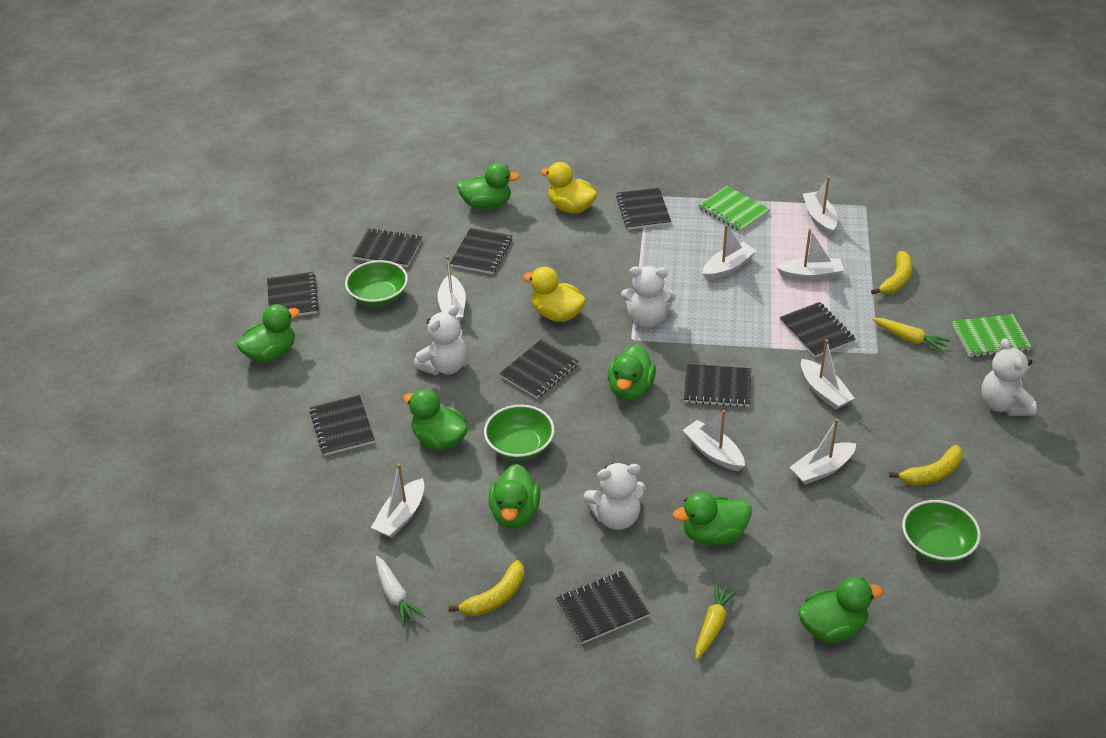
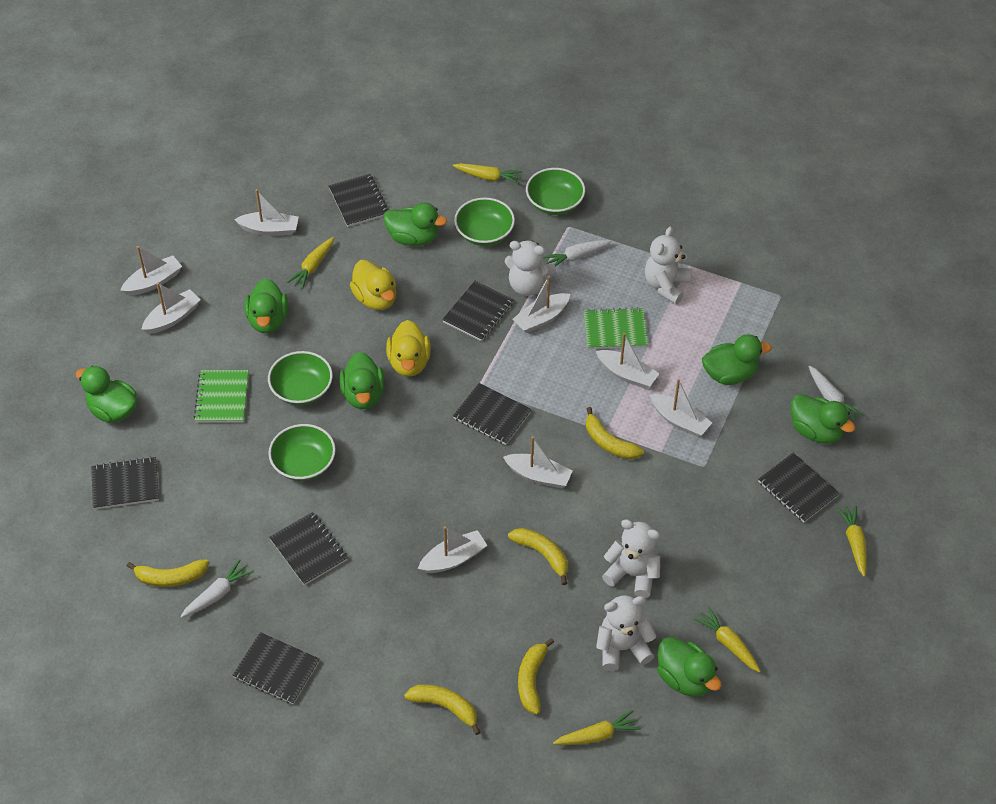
black notebook: [267,272,319,316] [309,395,375,456] [352,228,422,267] [450,228,512,274] [499,339,579,398] [556,571,649,644] [616,188,671,230] [684,364,751,407] [779,302,856,358] = 9 -> [91,457,159,509] [233,632,320,704] [269,512,348,585] [329,174,389,227] [442,281,514,341] [453,383,532,445] [758,453,840,522] = 7
green bowl: [345,260,408,307] [484,405,555,461] [902,500,981,563] = 3 -> [268,351,333,405] [268,424,336,481] [454,198,515,246] [526,168,585,215] = 4
white carrot: [376,556,425,627] = 1 -> [180,559,253,618] [543,240,612,267] [808,366,863,420] = 3
yellow banana: [449,560,524,616] [871,251,913,295] [889,445,963,486] = 3 -> [127,559,209,587] [404,685,480,735] [508,528,568,585] [518,638,554,715] [586,407,644,459] = 5
yellow carrot: [695,582,738,660] [873,318,951,352] = 2 -> [287,237,334,289] [453,163,522,184] [553,710,641,745] [694,607,761,673] [836,505,867,577] = 5

